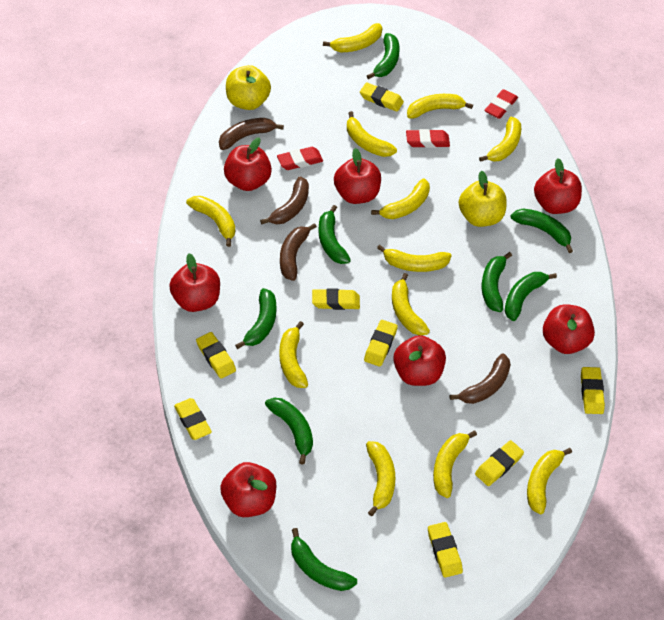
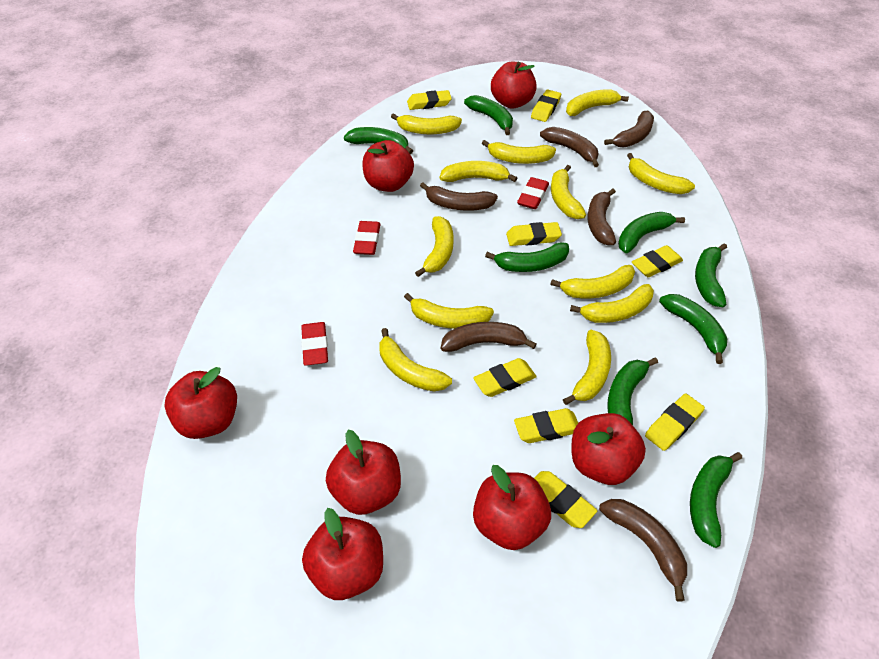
brown banana: [219,118,284,150] [260,176,309,225] [280,223,317,281] [450,354,511,404] = 4 -> [420,182,498,211] [441,322,537,352] [540,127,599,167] [588,188,616,245] [599,499,687,602] [604,111,654,147] = 6
yellow apple: [226,65,271,110] [459,171,507,227] = 2 -> none = 0

